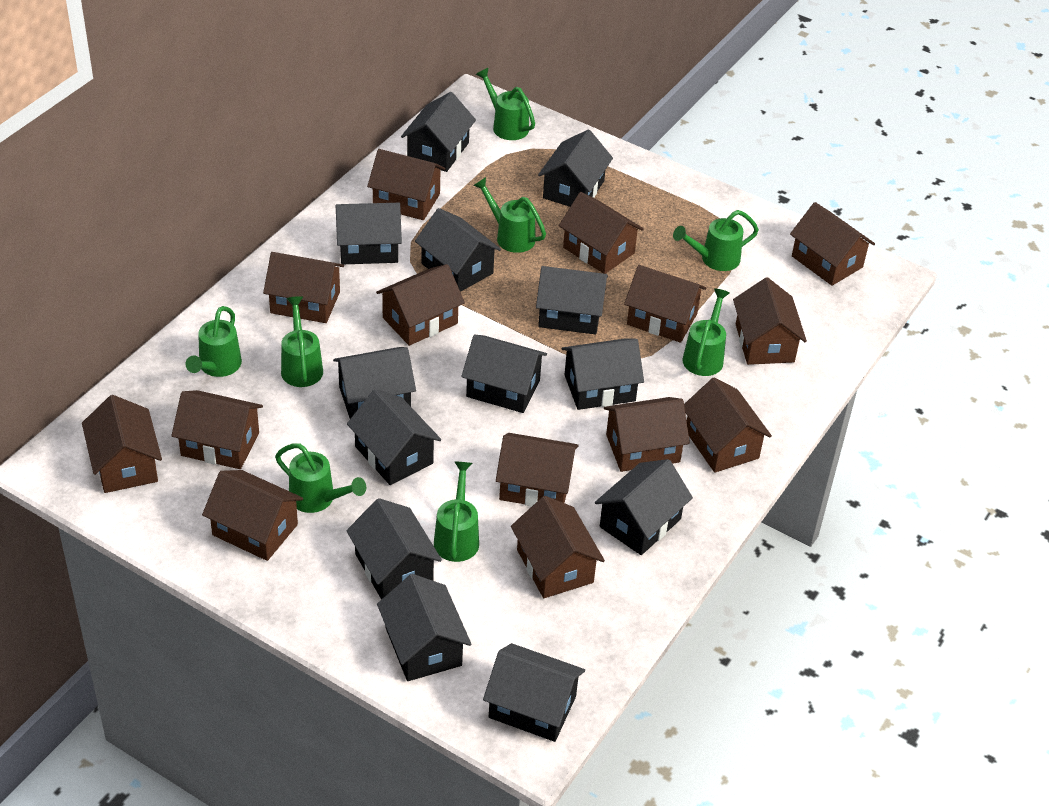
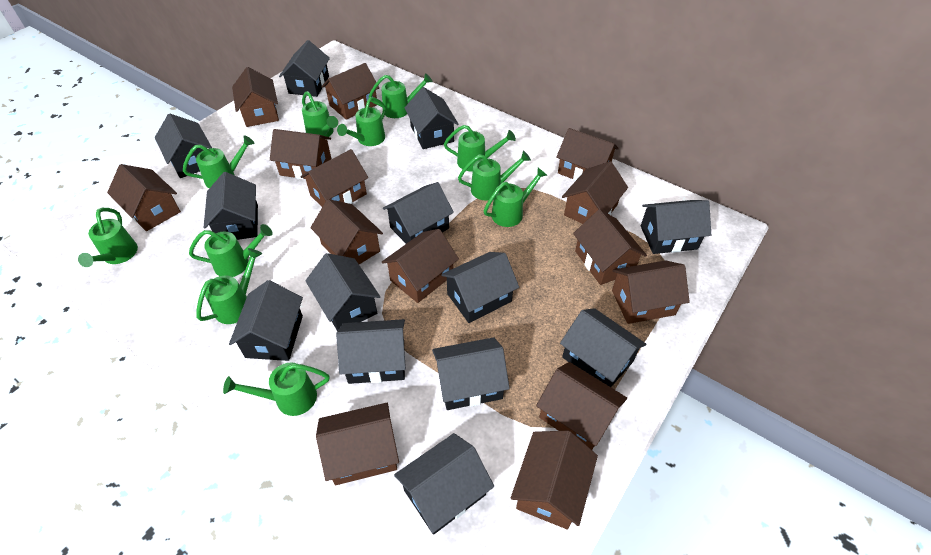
green watering can: [185,306,242,377] [275,443,366,513] [281,296,323,387] [434,461,479,562] [473,177,546,253] [476,68,535,140] [673,210,759,271] [682,288,730,376] = 8 -> [78,208,138,267] [183,135,254,188] [189,224,272,277] [196,248,262,324] [223,362,330,416] [302,91,338,137] [337,97,386,146] [369,73,433,118] [444,125,516,171] [458,150,531,201] [484,168,547,227] = 11

